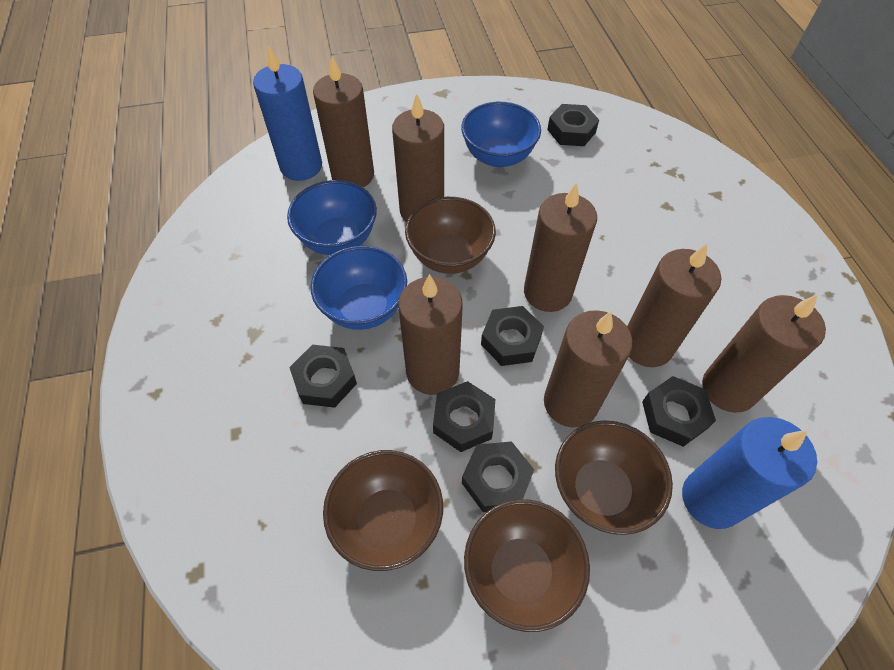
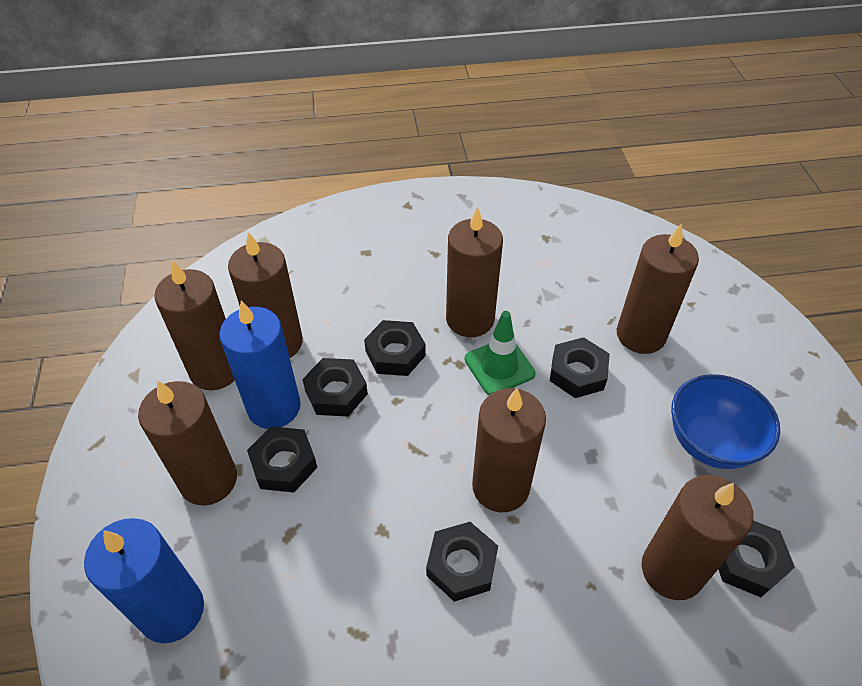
blue bowl: [287,180,377,255] [311,246,407,330] [461,102,541,167] = 3 -> [671,374,780,469] = 1
brown bowl: [323,450,443,571] [405,197,496,274] [464,499,590,632] [555,420,673,535] = 4 -> none = 0
green traffic cone: none = 0 -> [464,311,536,395] = 1

